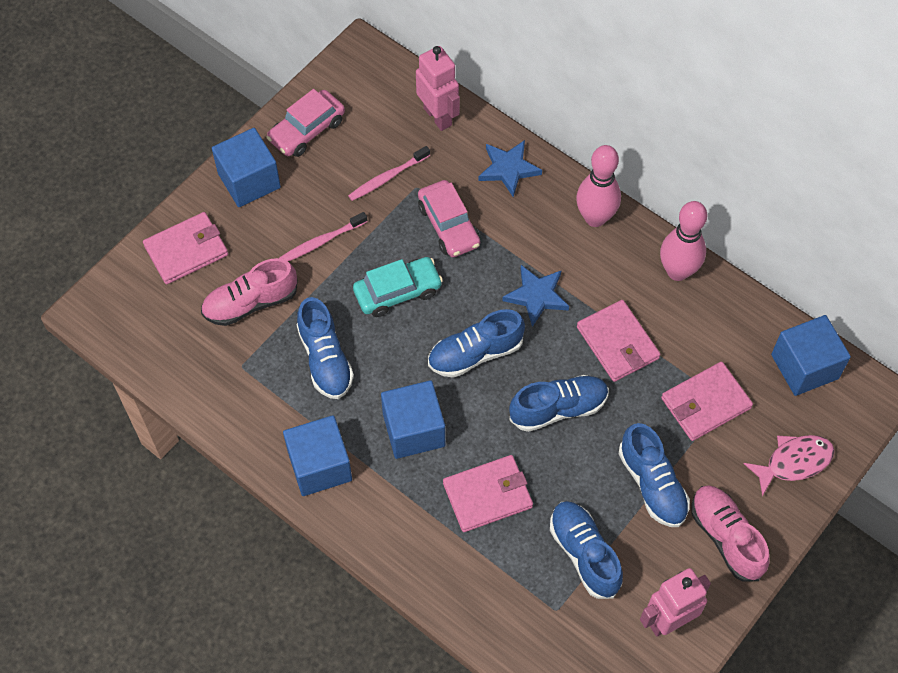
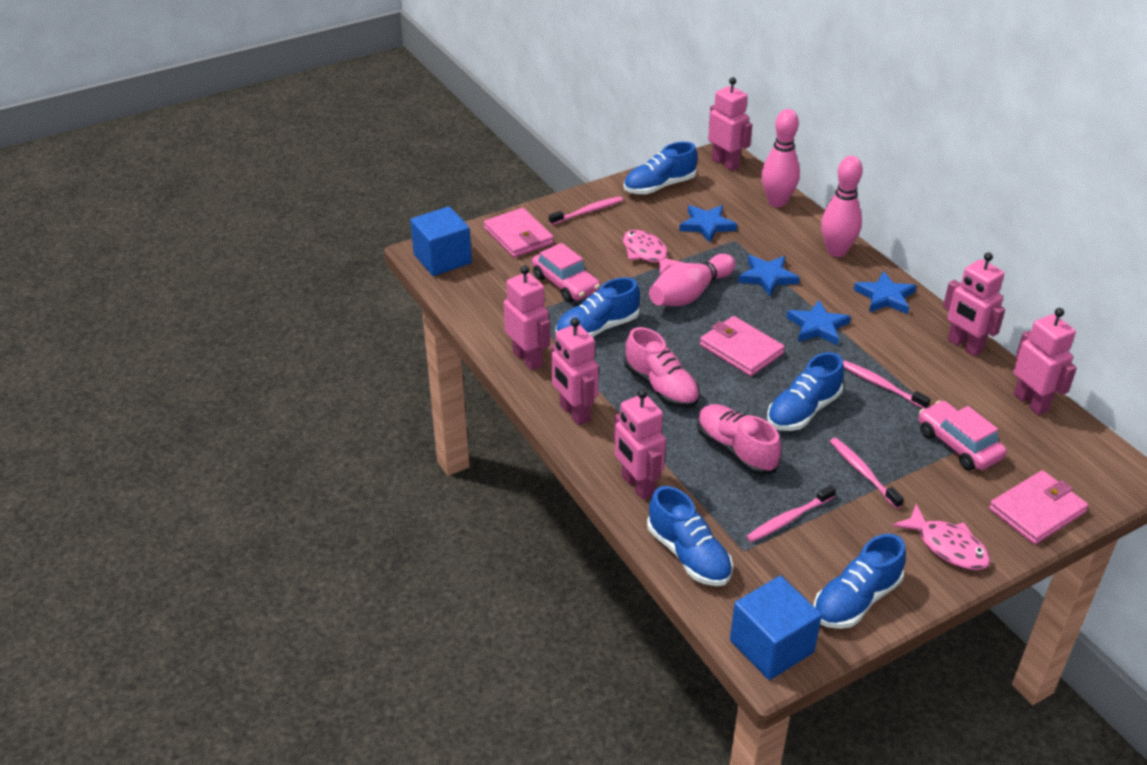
blue cube: [212,128,281,207] [283,415,352,496] [381,380,445,459] [771,315,851,396] = 4 -> [410,206,472,276] [730,576,822,680] = 2
blue star: [478,140,542,197] [502,265,569,327] = 2 -> [679,205,737,243] [738,255,800,296] [786,300,851,345] [854,271,917,314] = 4
pink bowling pin: [576,145,621,227] [660,201,707,281] = 2 -> [649,254,736,306] [761,109,800,207] [821,156,863,257] = 3
pink fish: [744,435,835,496] = 1 -> [623,230,685,275] [892,504,991,570] = 2
pink robot: [416,46,460,131] [640,568,711,637] = 2 -> [504,266,550,371] [551,318,599,426] [614,389,666,500] [708,77,752,171] [943,252,1005,357] [1013,308,1077,415] = 6
pink toothbrush: [279,212,367,261] [348,146,430,201] = 2 -> [549,196,623,225] [746,485,836,542] [830,438,904,509] [843,360,931,409] = 4
pink wallet: [143,212,228,284] [443,455,533,532] [577,300,661,382] [661,362,753,441] = 4 -> [484,208,554,258] [700,316,785,376] [989,470,1089,545] = 3
turquoise car: [353,257,443,317] = 1 -> none = 0

